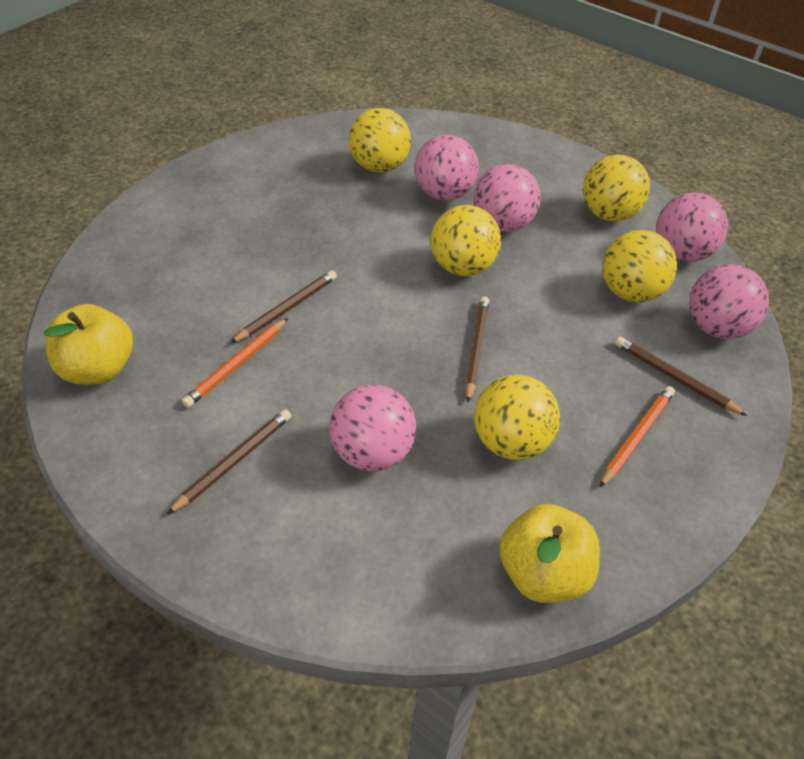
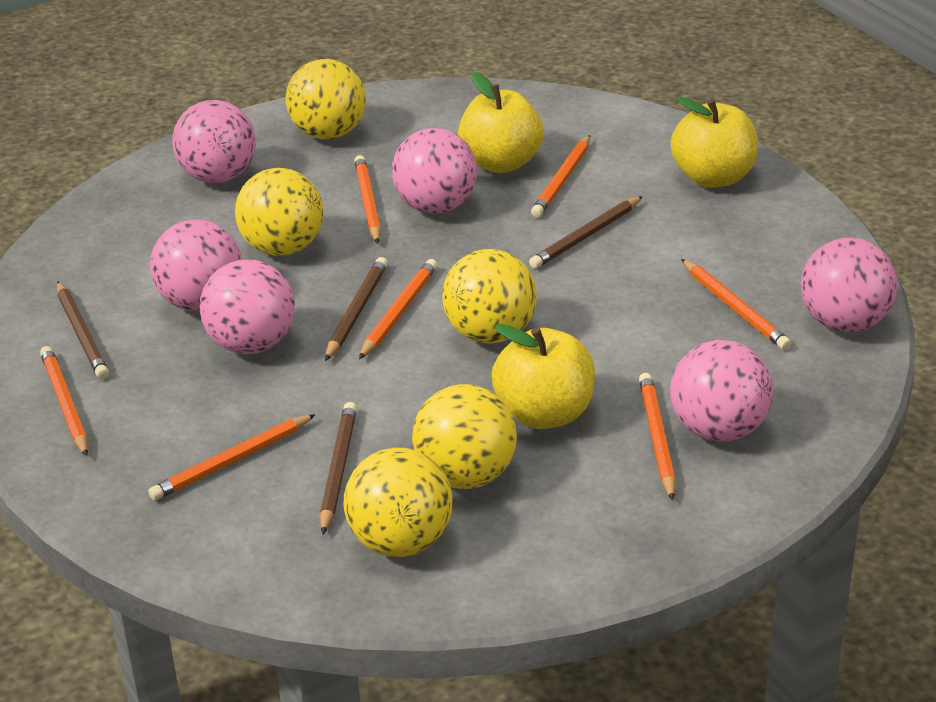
orange pencil: [182,318,288,408] [599,386,675,488] = 2 -> [40,346,88,456] [148,414,316,501] [354,155,381,244] [359,259,437,359] [531,135,590,217] [639,373,676,501] [681,259,791,350] = 7
pink ball: [329,385,416,471] [414,135,479,201] [473,164,541,232] [656,192,728,262] [689,264,769,339] = 5 -> [150,220,242,311] [172,100,256,183] [200,260,295,354] [392,128,477,214] [670,340,773,442] [801,238,897,332] = 6
yellow apple: [44,304,133,385] [499,504,600,603] = 2 -> [458,72,543,173] [492,324,595,429] [671,96,758,188] = 3

